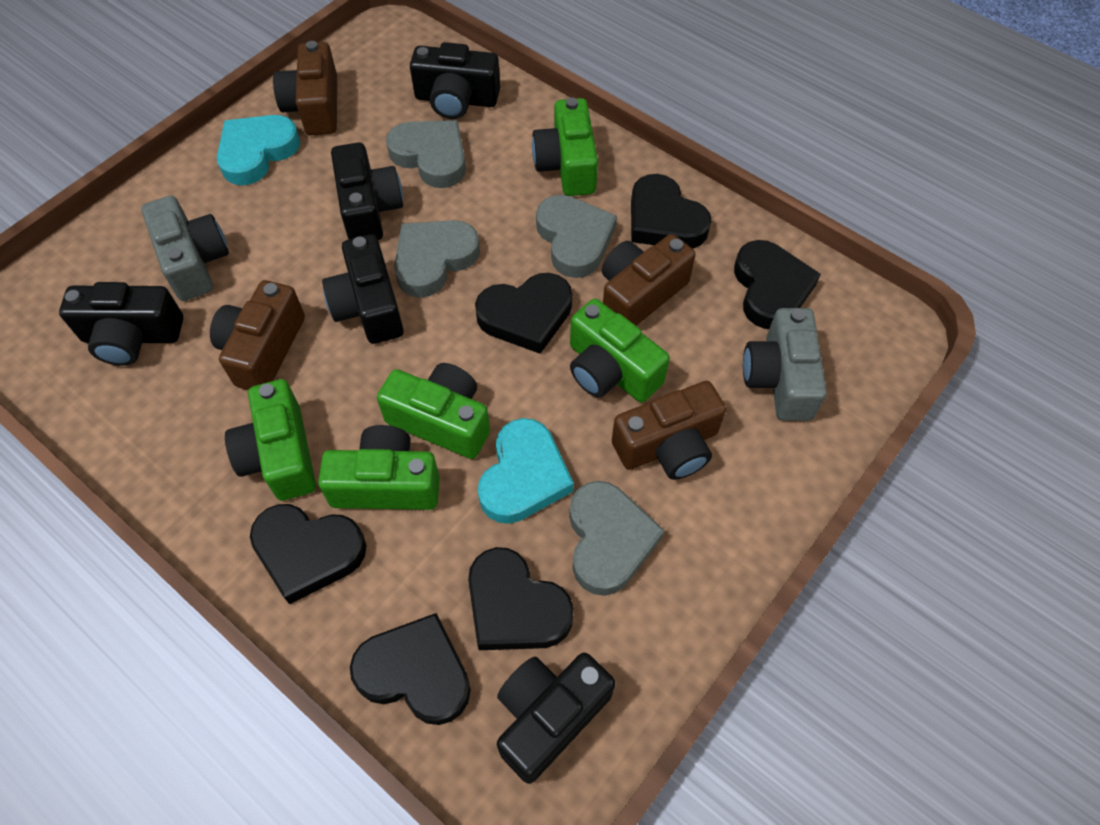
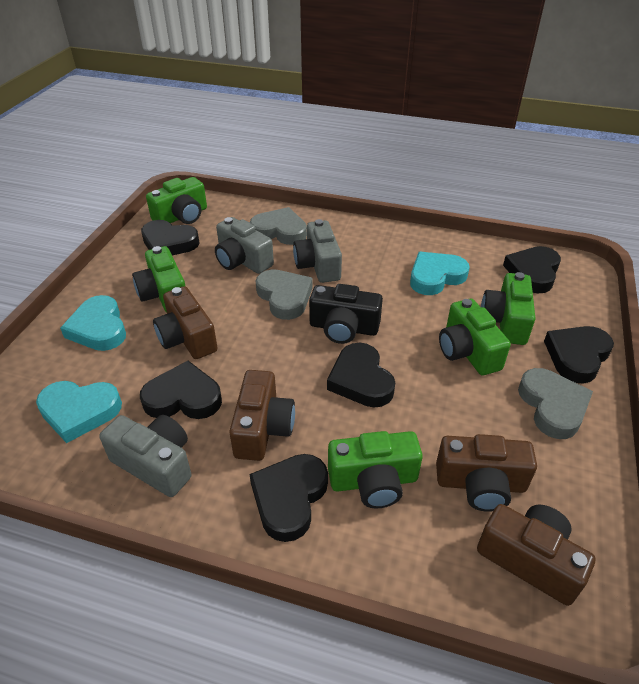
black camera: [59,282,183,366] [322,234,404,344] [331,142,403,240] [410,42,500,119] [497,653,615,784] = 5 -> [309,284,383,344] = 1
grey camera: [141,196,229,301] [743,308,827,421] = 2 -> [99,415,191,497] [215,217,274,274] [293,219,342,283] = 3
grey heart: [386,120,466,188] [394,220,480,298] [536,195,617,278] [569,481,665,596] = 4 -> [250,207,307,245] [256,269,313,320] [518,368,593,439] = 3
turquoise heart: [217,115,300,185] [478,418,574,524] = 2 -> [36,381,122,443] [60,295,126,351] [410,252,470,295] = 3

